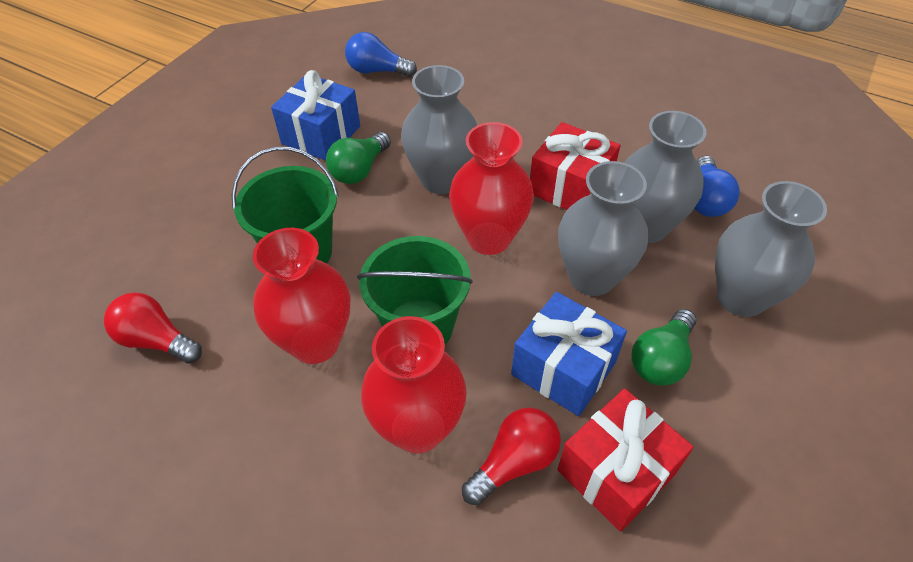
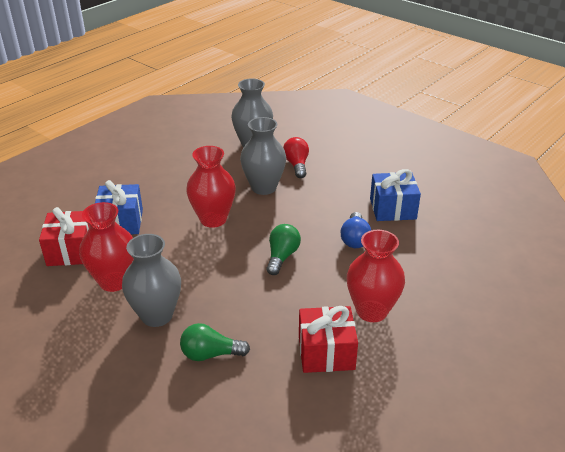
blue light bulb: [345,32,417,77] [694,156,740,217] = 2 -> [340,212,371,248] = 1
green bucket: [231,146,339,264] [357,236,473,345] = 2 -> none = 0
grey vase: [401,65,477,194] [558,161,648,296] [624,111,707,243] [715,181,827,317] = 4 -> [122,234,181,327] [231,78,273,148] [240,117,286,195] = 3
red light bulb: [104,293,202,364] [462,408,561,505] = 2 -> [283,137,309,178] = 1

